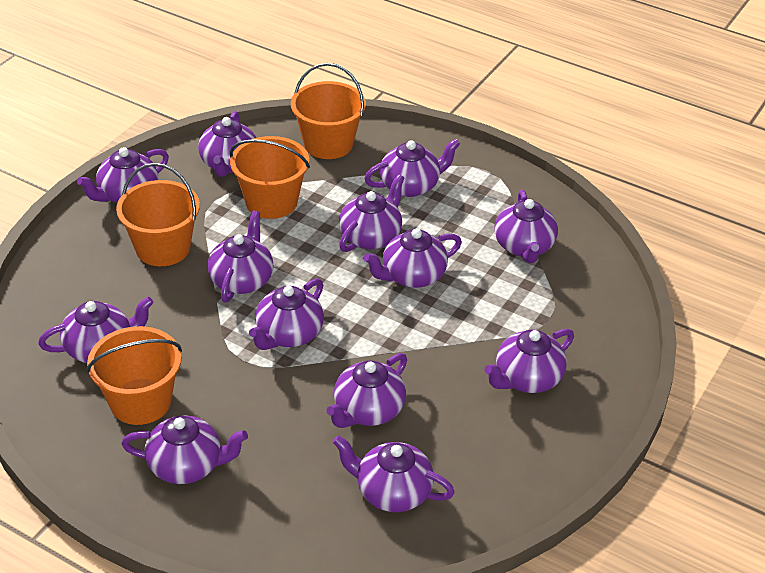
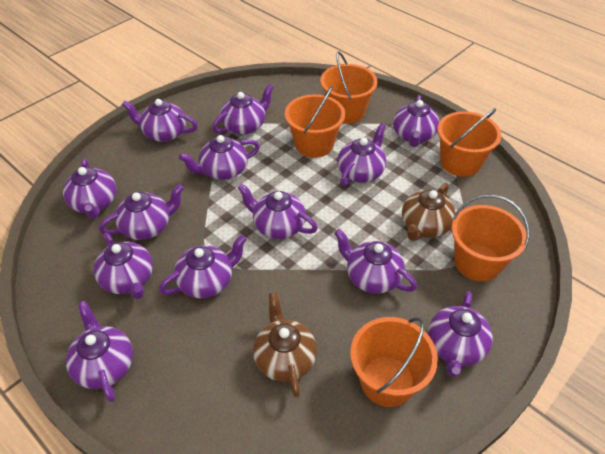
brown teapot: none = 0 -> [253,292,317,397] [402,183,455,241] = 2
orange bucket: [86,326,182,425] [116,163,200,266] [230,136,310,219] [291,63,366,159] = 4 -> [285,86,345,158] [320,51,378,124] [350,317,438,407] [437,108,501,177] [452,194,530,281] = 5

